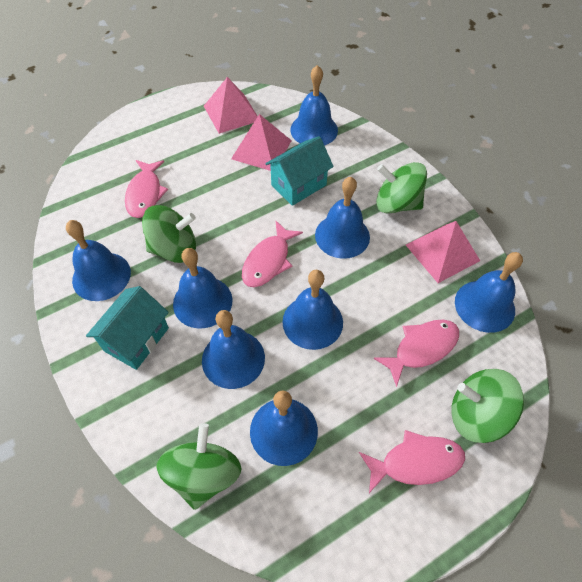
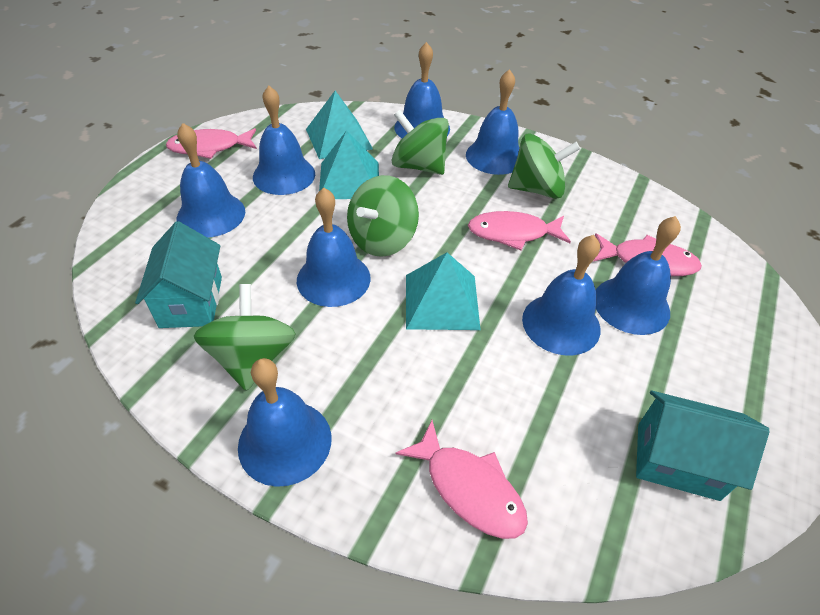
pink pyramid: [204,77,258,134] [231,114,292,171] [406,221,480,283] = 3 -> none = 0
turquoise pyramid: none = 0 -> [306,91,373,159] [319,131,379,199] [406,252,481,330] = 3

